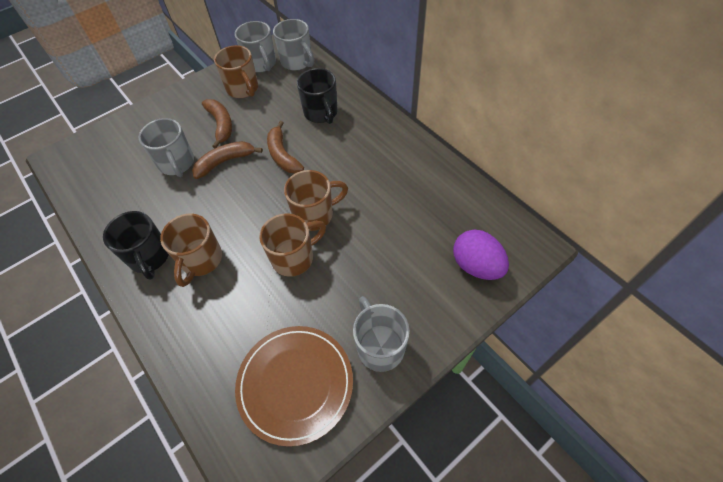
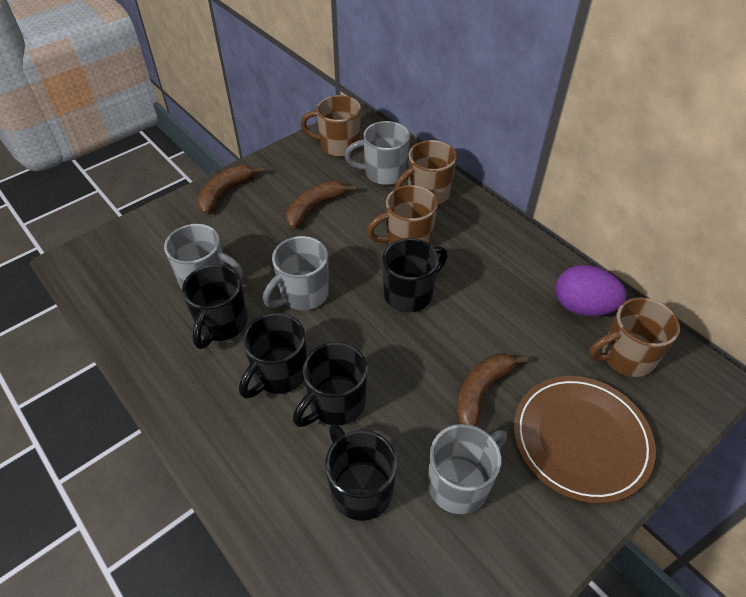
black mug: [103,211,169,280] [297,68,338,124] = 2 -> [182,264,248,349] [239,313,307,398] [293,342,367,427] [325,424,397,521] [382,238,448,313] = 5

